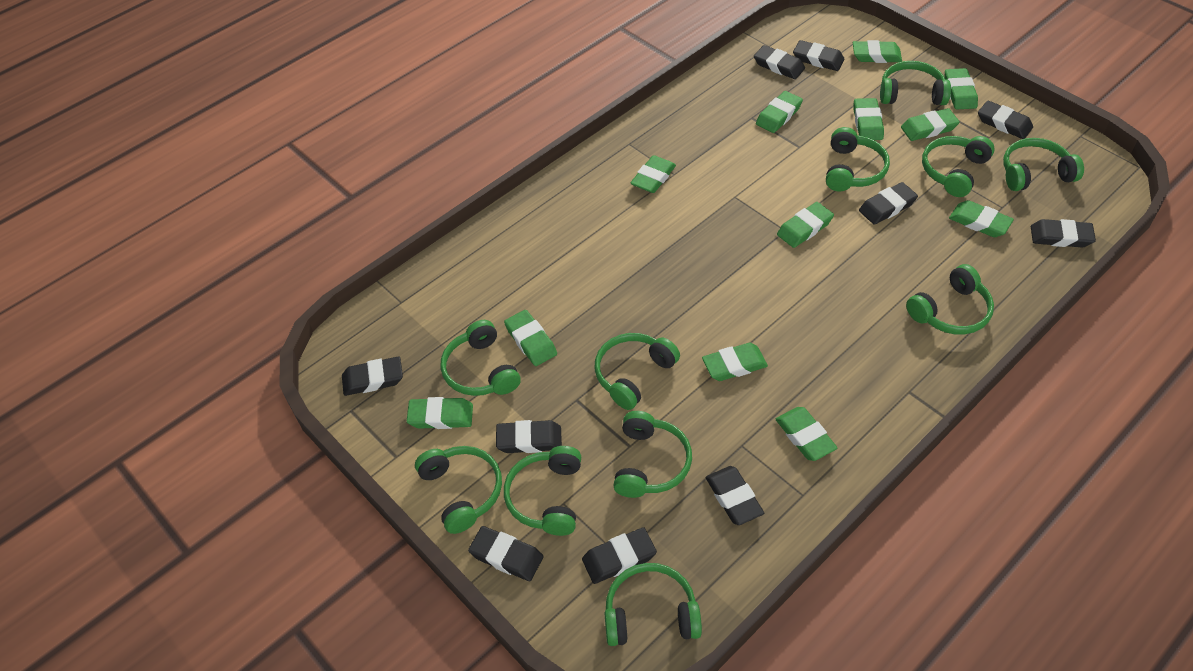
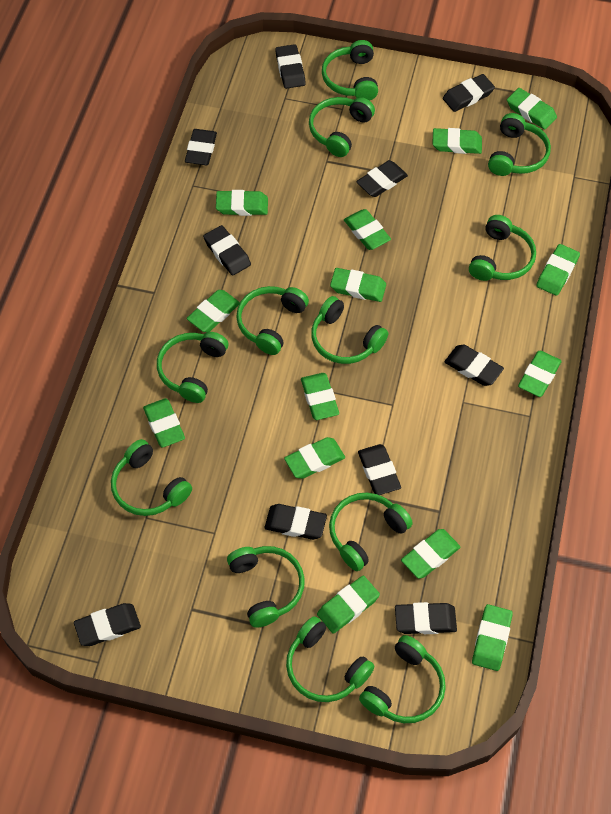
green eraser: [407,397,473,429] [504,310,557,366] [631,155,676,193] [702,343,768,381] [756,91,803,133] [775,407,837,461] [777,202,834,248] [853,40,902,63] [853,98,884,140] [901,108,960,141] [945,68,978,110] [949,200,1014,237] = 12 -> [143,398,185,448] [187,290,240,332] [216,190,268,216] [284,437,345,479] [301,373,339,420] [317,576,380,634] [330,268,386,302] [344,209,391,250] [401,529,461,579] [432,128,482,154] [472,604,513,671] [507,88,557,129] [518,351,562,397] [536,244,580,296] = 14
green headphones: [415,446,502,534] [440,320,521,396] [504,446,581,536] [594,333,680,410] [604,563,702,646] [613,411,692,498] [826,127,890,191] [880,61,951,105] [906,264,994,335] [922,136,995,197] [1003,138,1084,191] = 11 -> [111,439,192,516] [157,332,228,403] [227,546,305,628] [236,286,309,355] [286,616,374,702] [309,97,375,157] [311,296,388,364] [322,40,378,101] [329,493,413,571] [359,635,446,723] [469,215,536,281] [488,113,551,176] = 12

